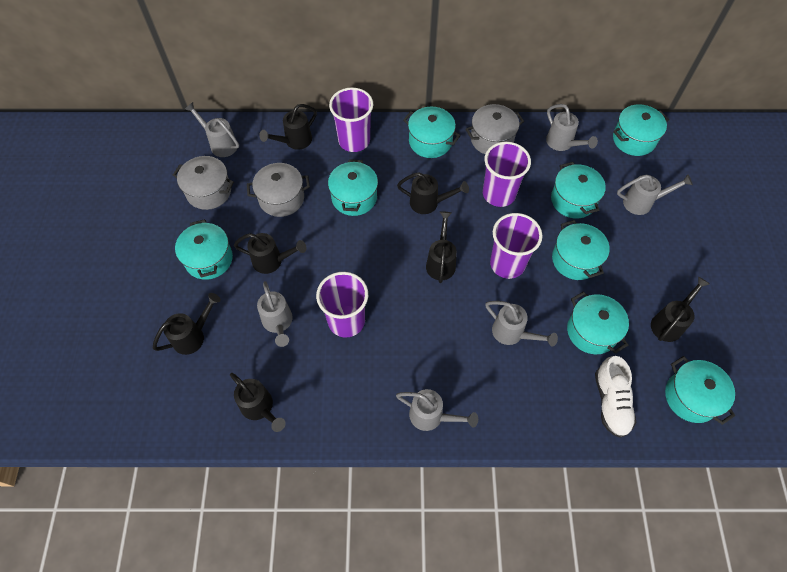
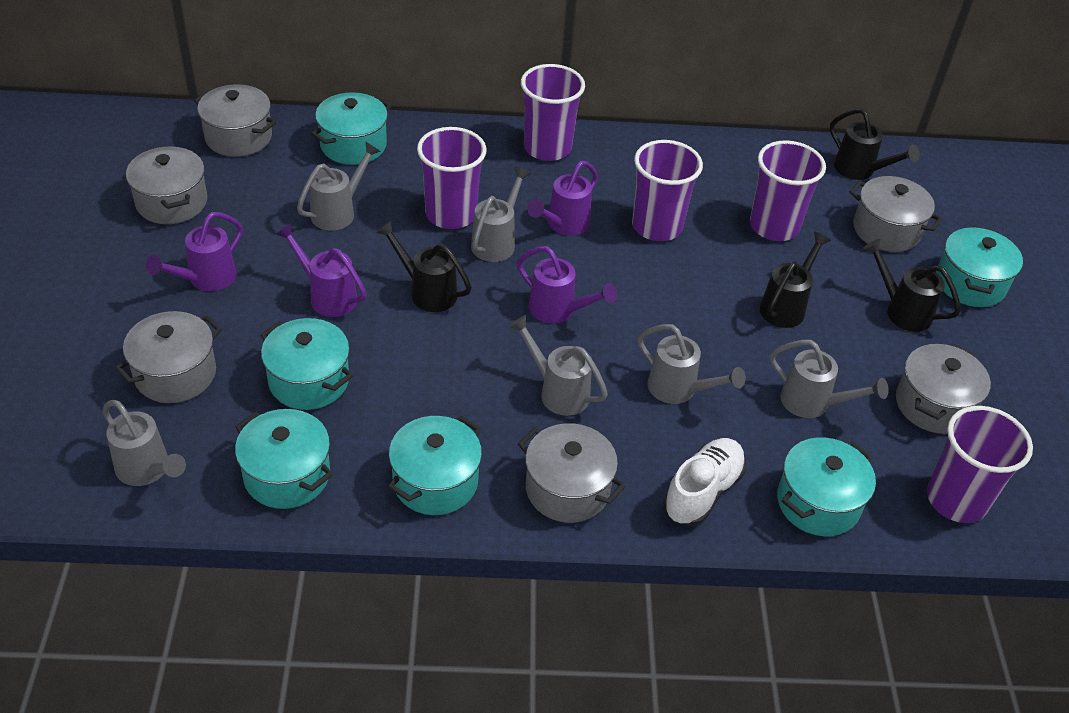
black watering can: [153,293,221,355] [230,373,286,432] [234,233,307,274] [259,104,317,150] [397,172,469,214] [426,211,457,283] [651,277,710,342] = 7 -> [376,221,472,312] [760,232,831,328] [830,108,920,180] [863,239,961,332] = 4
grey pot: [173,156,234,210] [247,163,310,217] [466,104,524,154] = 3 -> [115,311,222,403] [126,145,207,224] [194,84,276,157] [518,423,626,523] [850,176,943,252] [896,343,991,434] = 6
purple cup: [316,272,368,337] [329,88,373,152] [483,142,531,207] [490,213,542,279] = 4 -> [417,127,487,229] [521,64,585,161] [632,140,703,241] [750,140,826,241] [927,406,1033,523] = 5
purple watering can: none = 0 -> [146,212,243,291] [275,223,366,317] [517,246,617,324] [527,161,598,236] = 4
turquoise pot: [175,219,233,280] [328,159,378,216] [403,107,461,158] [551,162,606,219] [552,220,610,280] [567,291,629,354] [613,104,669,156] [665,356,735,425] = 8 -> [235,409,333,509] [260,318,353,410] [311,92,391,165] [388,415,482,515] [777,437,876,536] [936,226,1023,307] = 6

